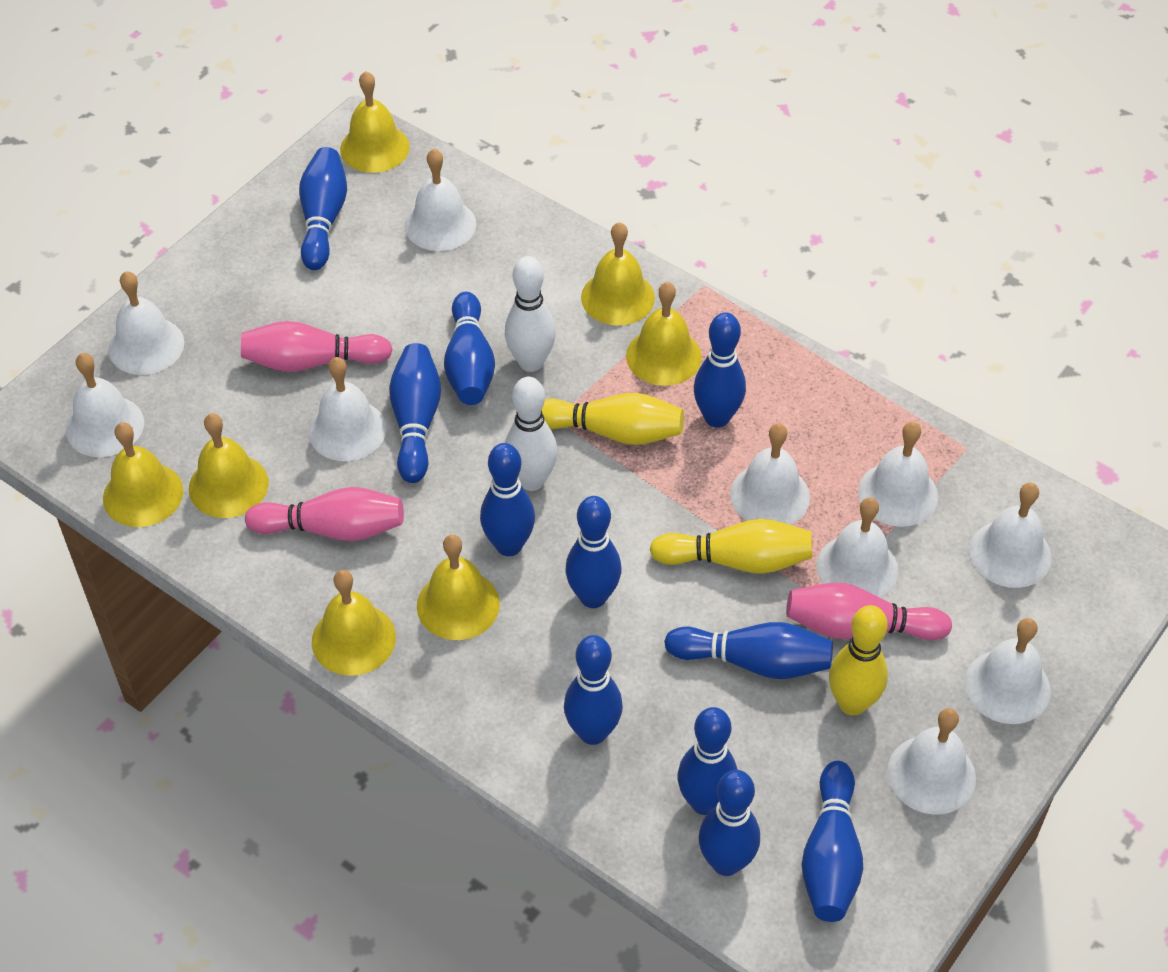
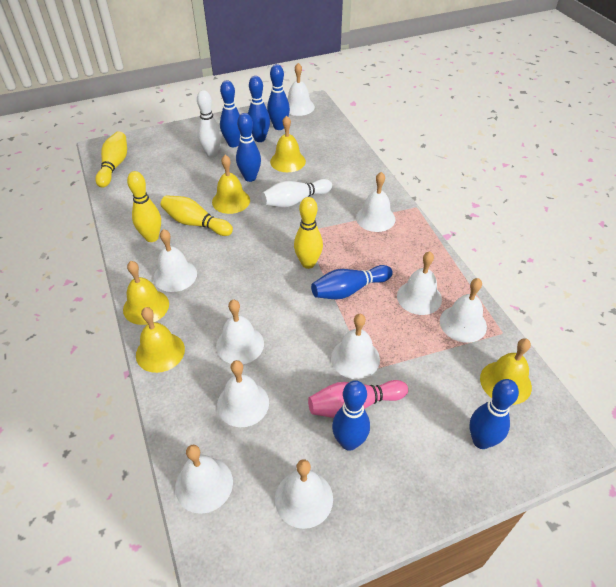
blue bowling pin: [299,147,347,270] [389,343,441,483] [444,292,495,405] [480,443,535,556] [564,635,623,745] [565,496,621,608] [664,622,833,679] [678,707,737,815] [694,313,746,428] [699,770,760,876] [801,761,863,922] = 11 -> [220,80,240,147] [236,113,261,182] [248,76,270,142] [267,64,290,130] [311,265,393,299] [332,380,370,451] [469,379,519,449] = 7
pink bowling pin: [241,321,393,372] [245,487,404,541] [786,583,952,640] = 3 -> [308,380,408,418] = 1
yellow bell: [103,422,183,527] [189,413,268,518] [312,570,396,676] [340,71,410,173] [417,535,500,640] [581,222,655,325] [626,282,702,386] = 7 -> [123,261,169,325] [136,307,185,373] [212,155,250,214] [270,116,306,172] [480,338,532,405] = 5
yellow bowling pin: [542,393,684,445] [650,519,812,574] [829,605,888,716] = 3 -> [95,131,127,188] [127,171,161,242] [160,195,233,236] [294,197,323,269] = 4

